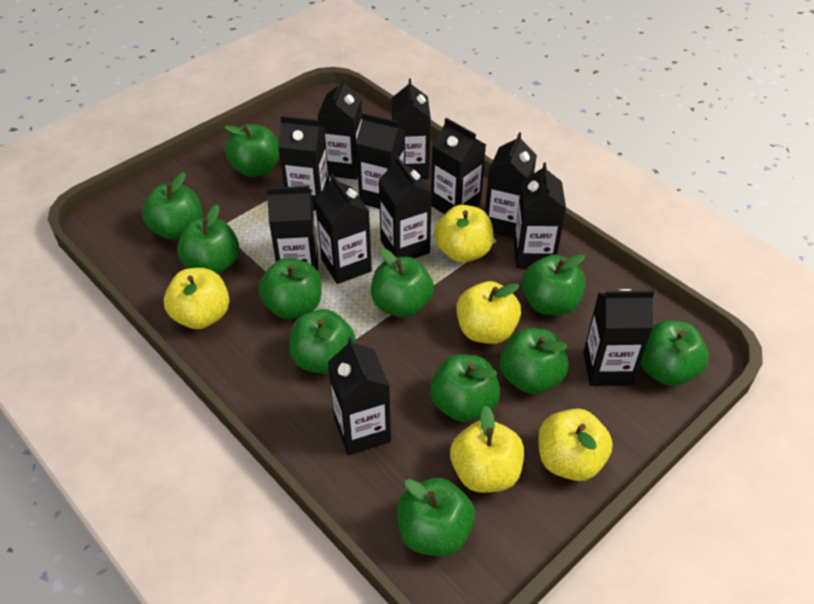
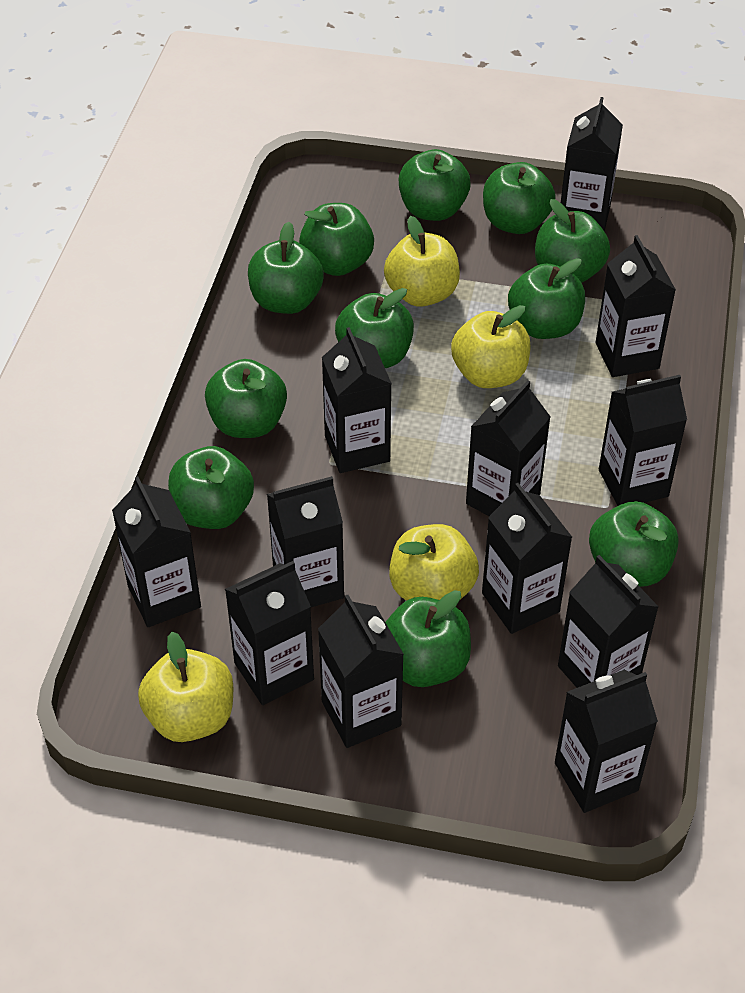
yellow apple: [164,268,229,329] [434,205,494,263] [450,406,524,493] [456,281,521,344] [538,409,613,481] = 5 -> [138,632,233,742] [384,216,460,307] [389,524,479,600] [451,305,531,388] = 4

